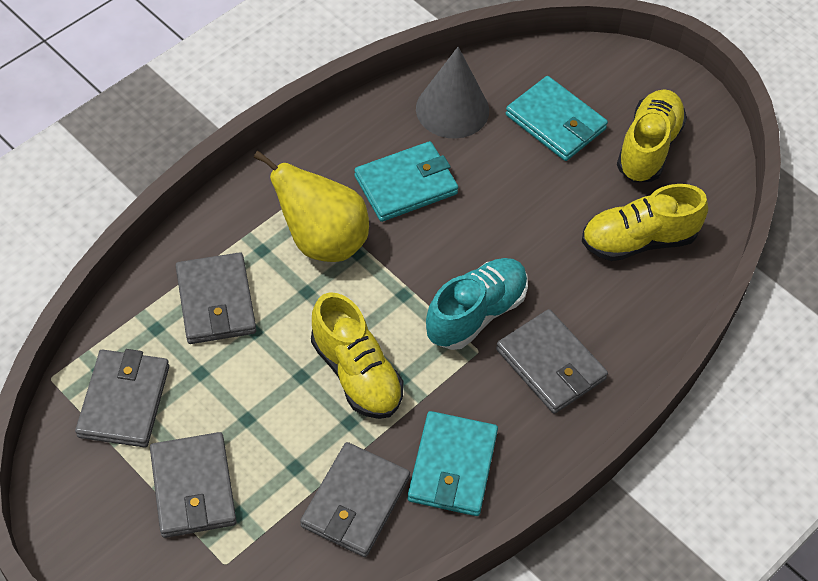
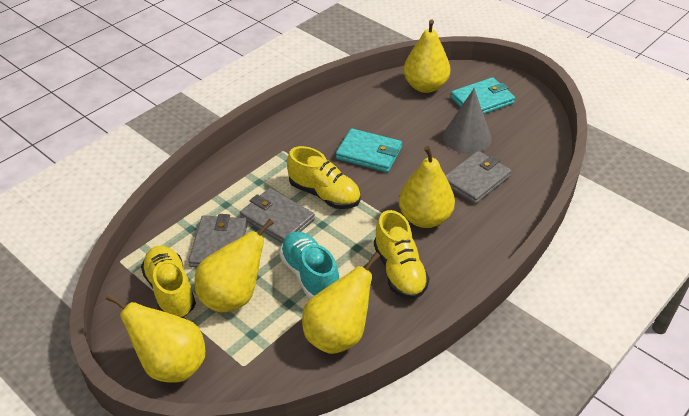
grey wallet: [75,349,169,448] [150,432,237,538] [176,252,256,344] [300,442,410,557] [496,309,608,414] = 5 -> [188,214,248,268] [240,188,315,244] [445,151,512,204] = 3
turquoise wallet: [354,141,458,222] [408,411,498,516] [506,76,608,161] = 3 -> [336,128,402,172] [450,77,515,114] = 2
yellow pear: [253,151,369,262] = 1 -> [106,294,205,383] [194,219,274,313] [302,252,380,354] [399,146,455,228] [404,19,450,93] = 5

